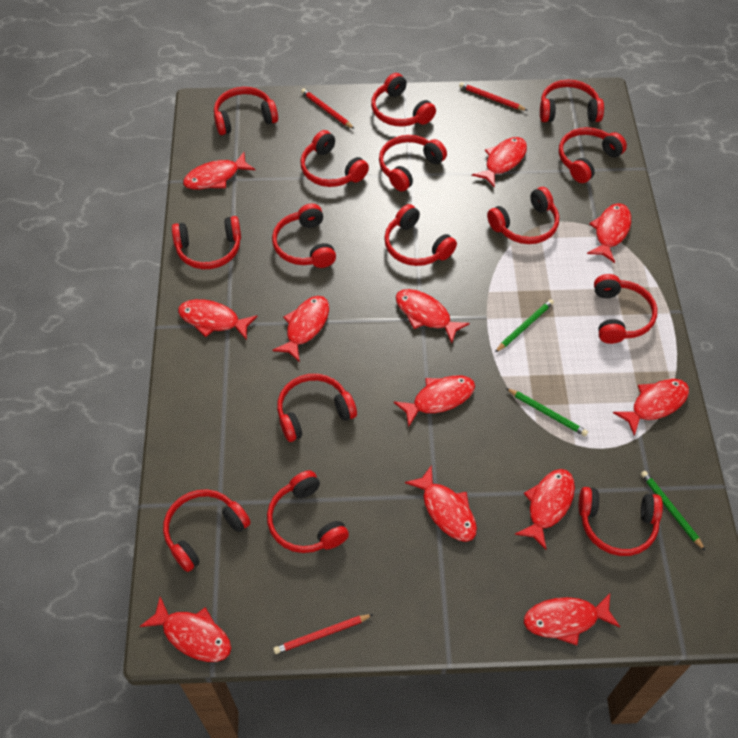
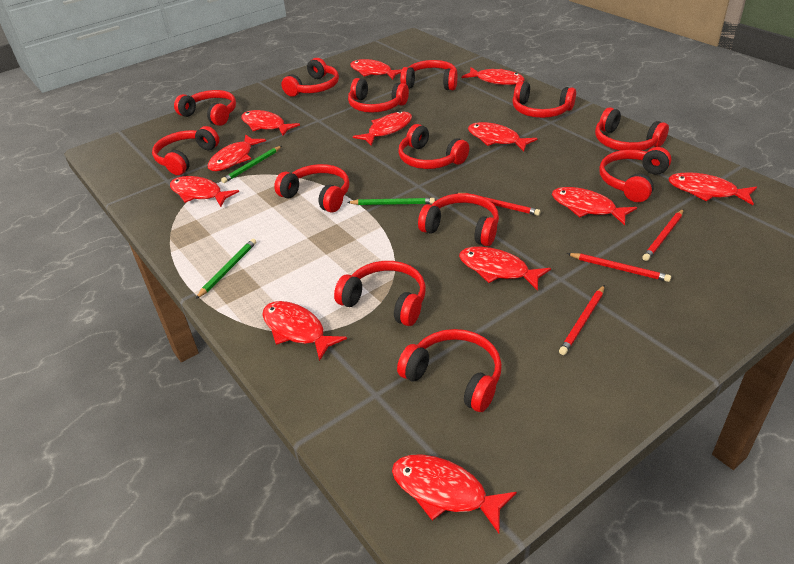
red headphones: [163,489,251,572] [172,216,241,269] [214,87,278,135] [267,470,349,553] [272,204,336,268] [277,374,357,442] [300,130,369,187] [371,73,436,126] [379,135,447,191] [384,204,457,266] [487,187,559,244] [540,79,604,122] [559,127,627,183] [579,487,663,556] [594,274,657,344] = 15 -> [152,126,219,175] [174,90,236,126] [274,164,349,212] [281,58,339,97] [334,261,426,326] [348,78,409,113] [397,329,502,412] [398,124,469,169] [400,60,457,90] [418,193,499,246] [512,81,576,118] [595,107,669,151] [599,147,671,202] = 13
red pencil: [273,614,373,654] [301,88,354,129] [459,82,528,111] = 3 -> [456,193,541,216] [559,285,605,355] [567,253,671,282] [642,209,684,261] = 4

